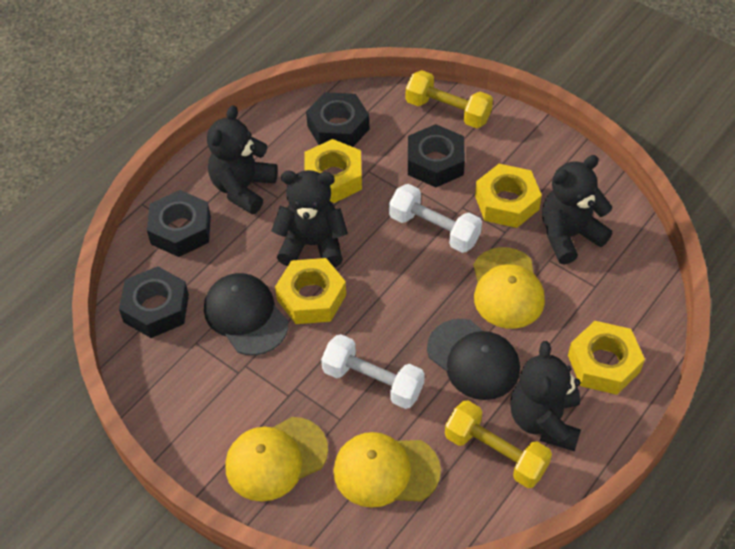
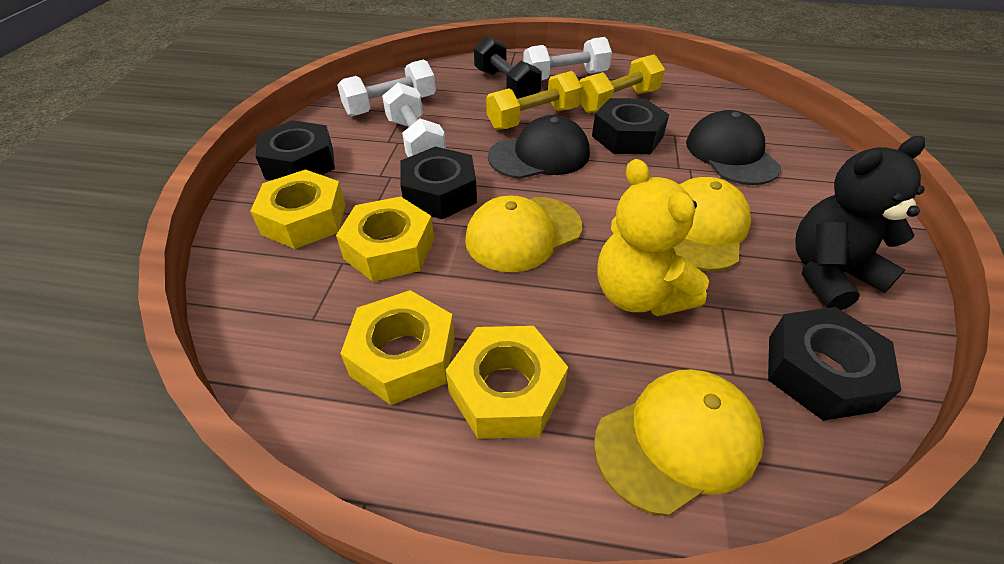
black dumbbell: none = 0 -> [474,36,542,99] = 1
black teddy bear: [207,105,278,214] [271,170,348,267] [510,341,581,451] [542,155,612,264] = 4 -> [795,136,925,310] = 1
white dumbbell: [321,334,425,409] [389,184,482,253] = 2 -> [337,59,436,116] [382,83,446,157] [523,37,612,81] = 3
yellow teddy bear: none = 0 -> [597,159,709,316] = 1

